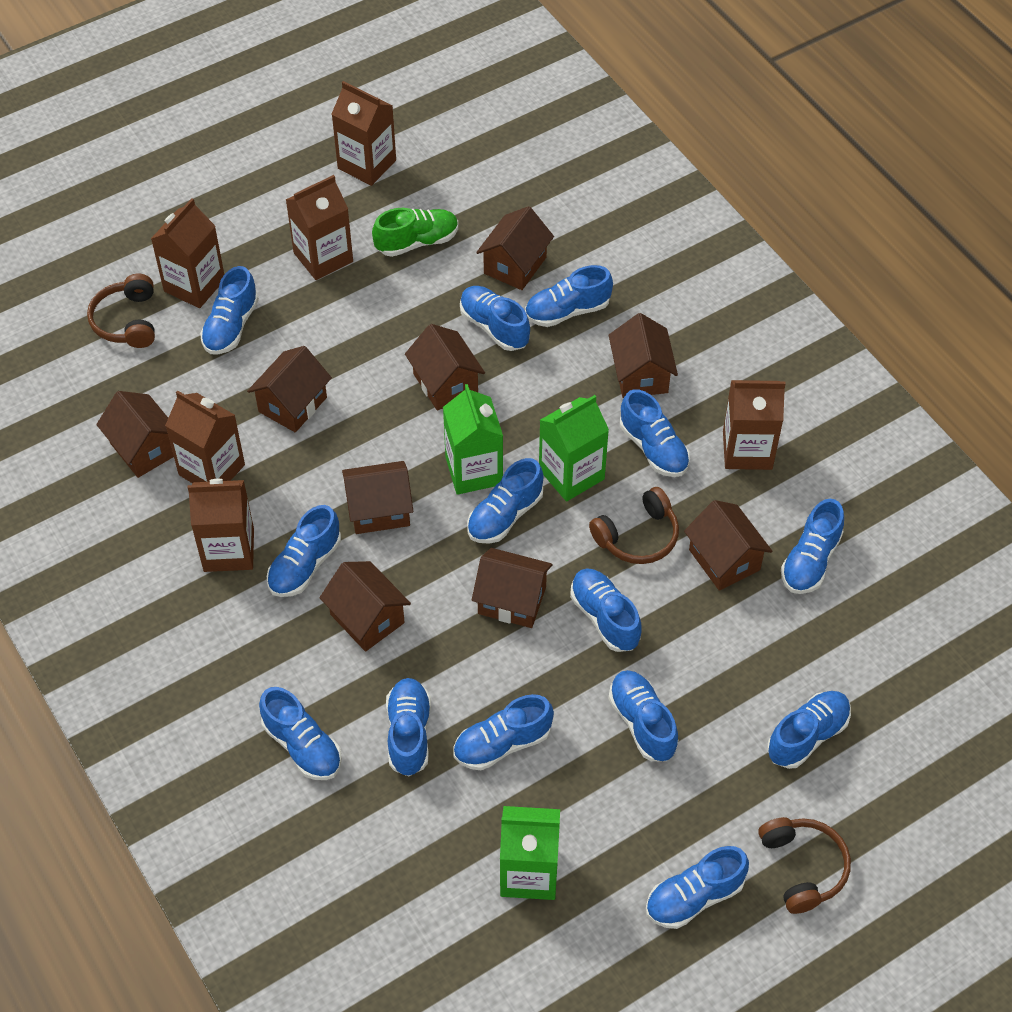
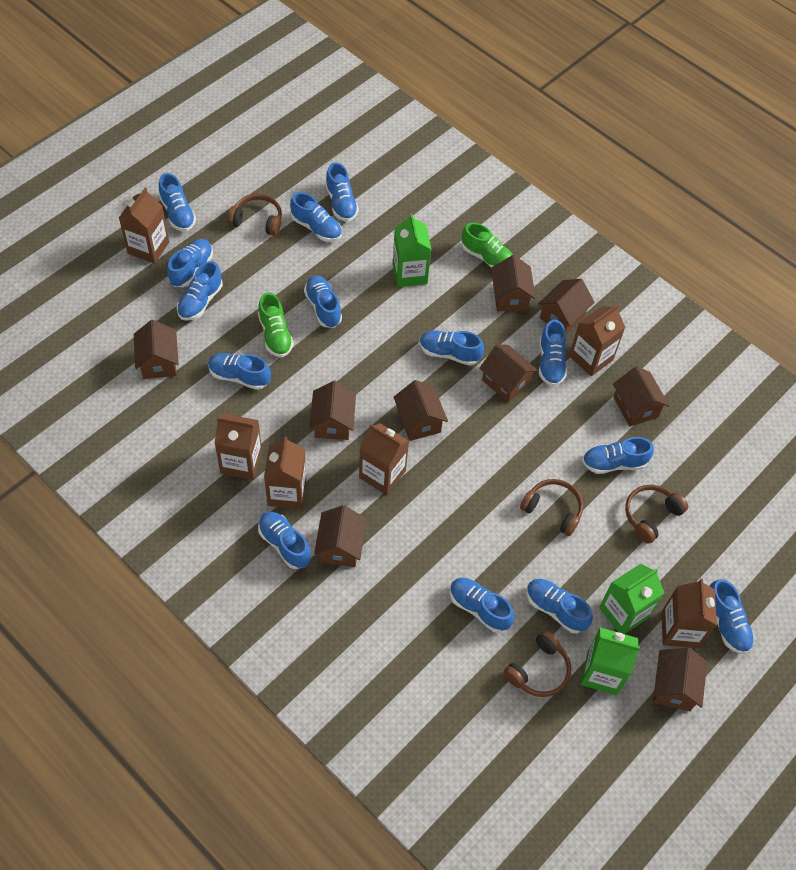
brown headphones: [87,274,155,348] [589,487,679,564] [758,817,851,914] = 3 -> [228,194,282,236] [503,630,571,697] [520,479,583,536] [625,485,688,543] = 4
green shoe: [372,208,458,257] = 1 -> [258,293,294,357] [462,223,513,268] = 2

